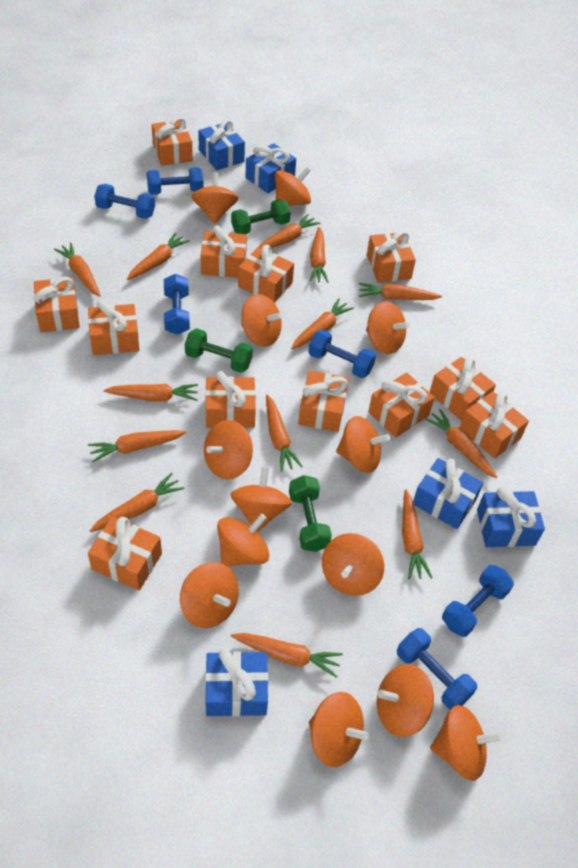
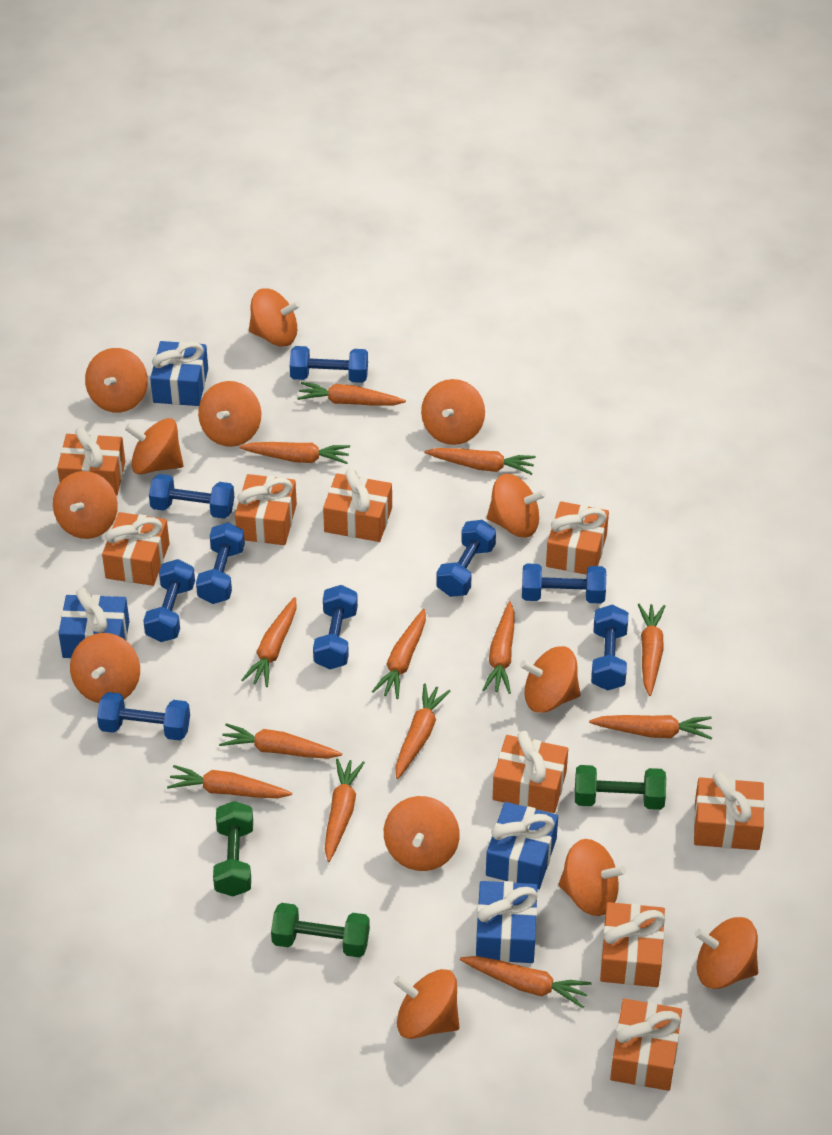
blue dumbbell: [94,184,155,219] [146,167,204,195] [164,274,190,335] [308,330,376,378] [397,628,477,709] [442,565,514,637] = 6 -> [97,692,190,740] [143,559,195,642] [149,474,234,519] [196,522,245,604] [290,346,368,383] [313,585,358,669] [436,520,496,597] [522,564,606,604] [591,605,628,691] = 9
blue gift: [198,119,245,170] [205,648,268,717] [245,143,296,193] [413,458,483,529] [477,487,545,547] = 5 -> [58,588,129,658] [150,341,208,406] [476,881,538,963] [486,802,558,889] = 4
orange gift: [33,277,80,332] [88,300,139,355] [88,517,162,590] [152,117,193,166] [200,225,247,278] [205,371,256,428] [238,245,294,303] [298,370,349,432] [367,231,416,283] [368,372,435,438] [430,357,496,421] [460,391,529,458] = 12 -> [57,427,125,496] [102,512,170,586] [235,474,297,545] [323,468,392,542] [493,731,568,813] [546,501,609,575] [600,902,665,987] [610,999,682,1091] [694,771,765,850] = 9

